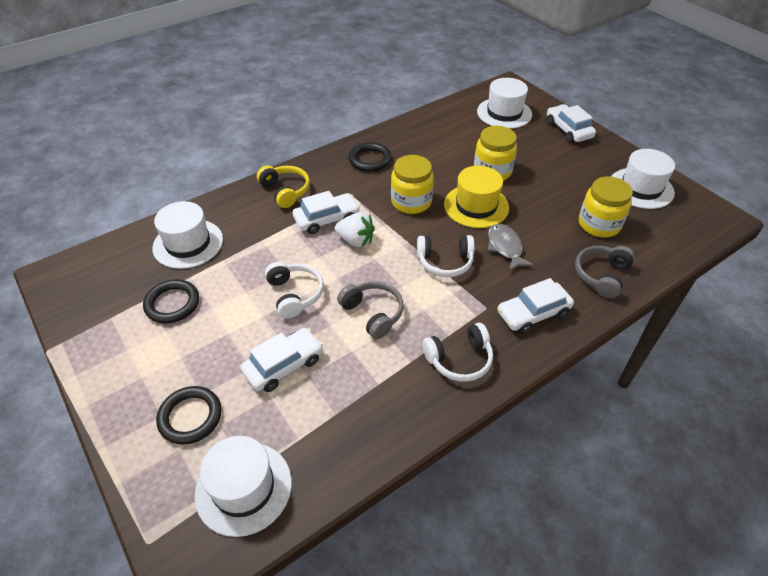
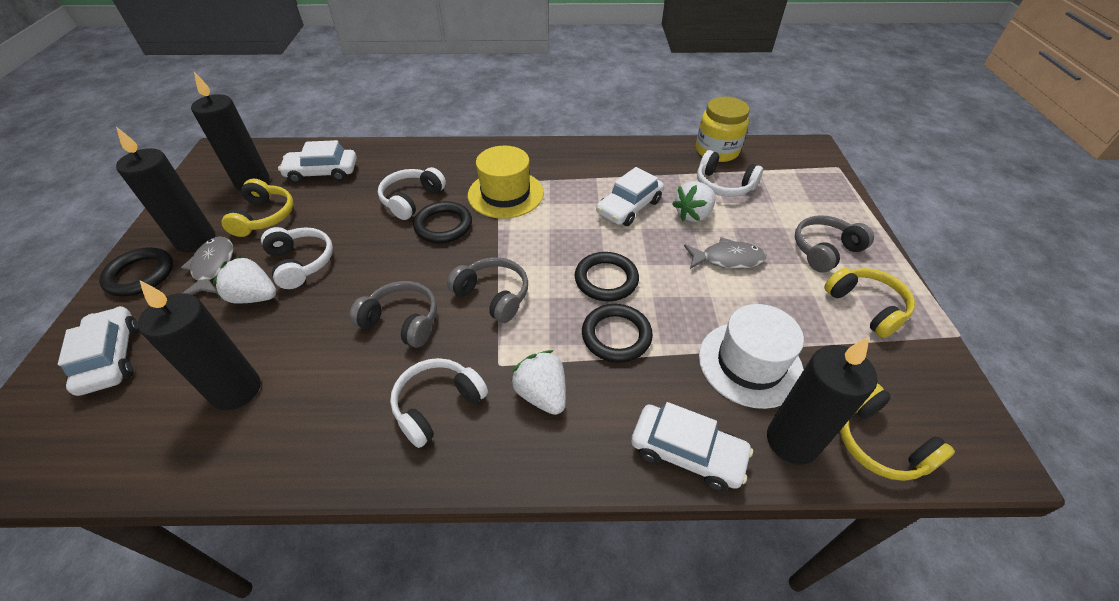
black candle: none = 0 -> [116,127,216,253] [138,280,261,410] [191,72,270,191] [767,337,878,464] = 4
black ring: [143,279,199,324] [156,386,222,445] [349,142,392,172] = 3 -> [99,247,173,296] [413,201,472,243] [575,252,639,301] [582,304,653,363] = 4
grey fish: [488,224,534,271] = 1 -> [181,237,233,294] [684,237,766,269] = 2
grey headphones: [337,281,404,339] [575,246,635,299] = 2 -> [349,281,437,348] [447,257,528,323] [795,215,874,273] = 3
white hat: [152,201,223,269] [195,436,292,537] [477,78,532,129] [611,149,675,209] = 4 -> [699,304,804,409] = 1
white headphones: [265,262,324,319] [417,235,475,277] [423,323,493,382] = 3 -> [261,227,333,289] [378,167,446,220] [390,358,488,448] [697,150,763,197] = 4
white strawberry: [335,212,375,247] = 1 -> [213,256,277,304] [511,350,566,415] [672,181,716,222] = 3
yellow headphones: [257,165,310,208] = 1 -> [222,179,294,237] [824,268,915,338] [840,384,955,481] = 3
yellow jar: [391,155,434,214] [474,126,517,181] [579,176,633,237] = 3 -> [696,97,750,162] = 1

